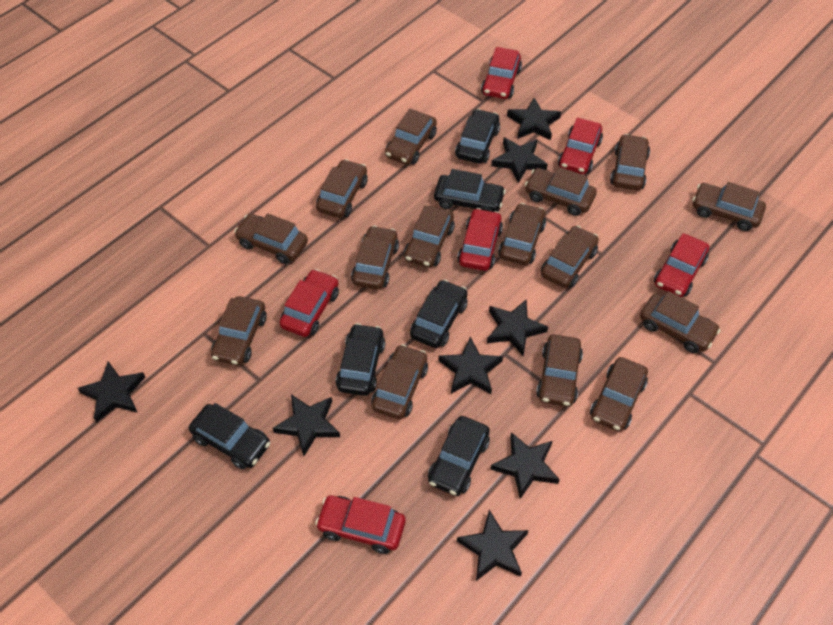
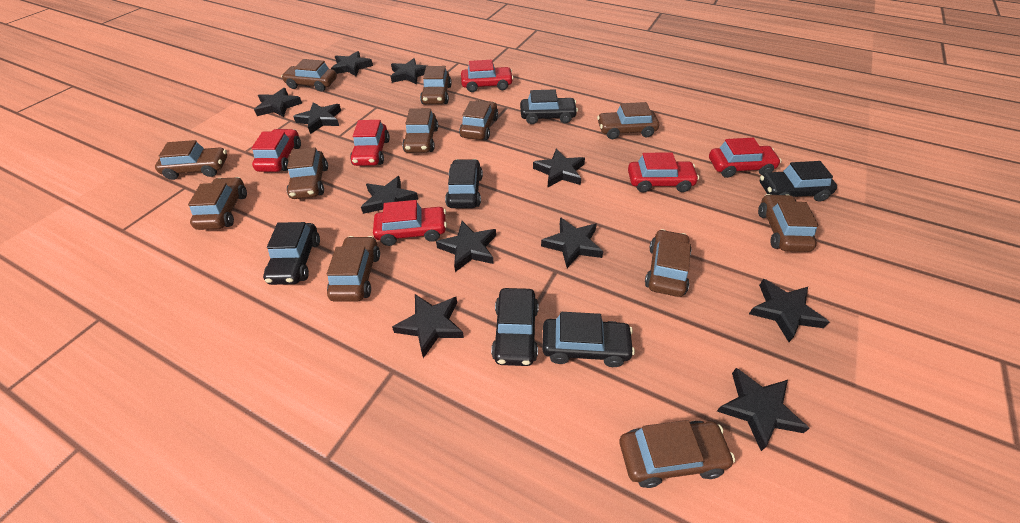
black star: [78,361,146,423] [273,394,340,456] [438,337,503,394] [457,510,528,581] [487,299,548,356] [490,432,560,499] [491,137,548,183] [507,98,561,140] = 8 -> [254,88,302,117] [293,102,341,134] [331,51,373,76] [361,176,418,214] [390,58,427,85] [392,294,464,358] [436,221,496,272] [533,149,585,188] [541,217,603,268] [717,368,810,451] [749,279,829,342] = 11
brown car: [211,296,267,366] [234,213,308,264] [316,159,368,218] [351,225,399,290] [371,344,428,419] [385,109,437,165] [404,205,455,268] [498,203,546,265] [525,167,597,216] [536,334,583,407] [541,225,599,288] [590,357,648,432] [610,134,650,190] [640,291,721,353] [692,182,766,231] = 15 -> [155,140,227,180] [188,177,247,230] [281,59,337,92] [287,147,328,199] [327,236,380,302] [402,108,438,153] [420,66,452,104] [459,100,498,140] [597,102,659,139] [620,420,735,488] [645,229,691,297] [758,194,819,252] = 12

